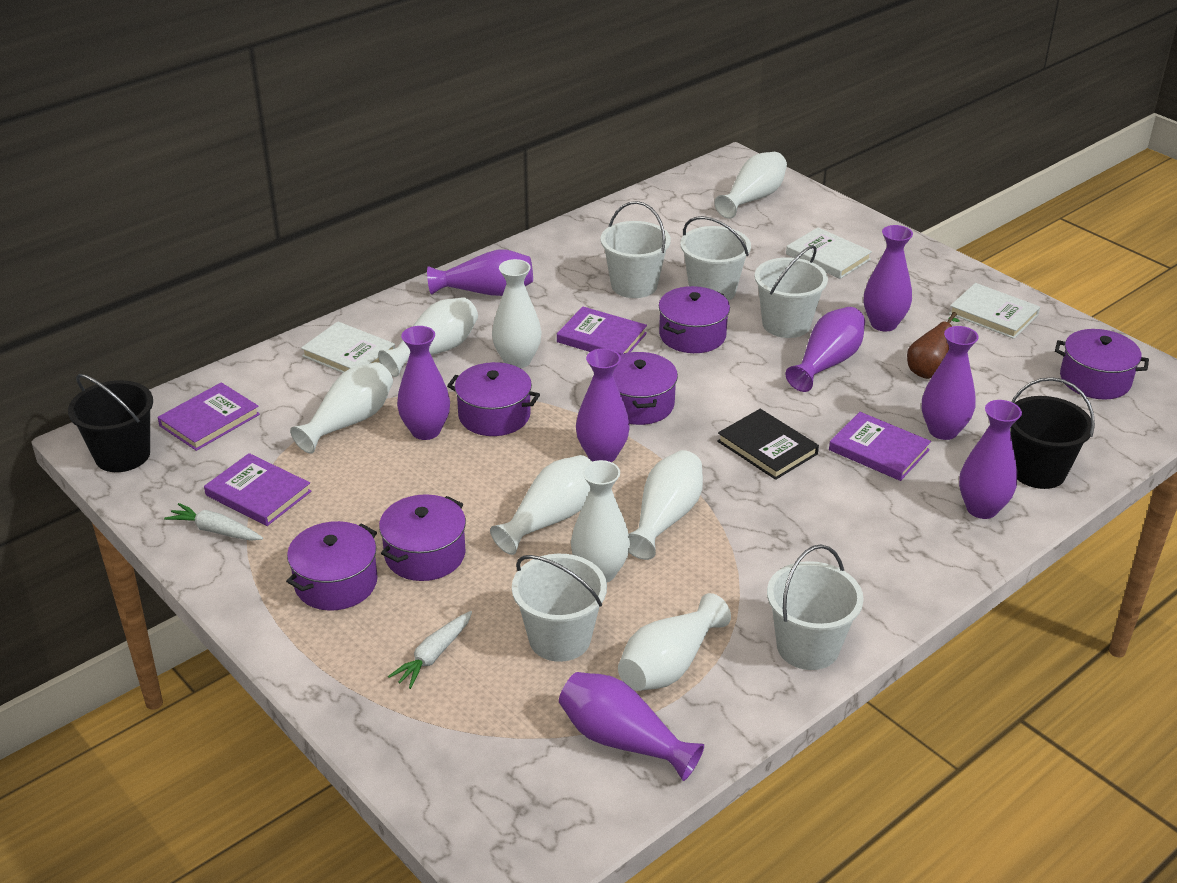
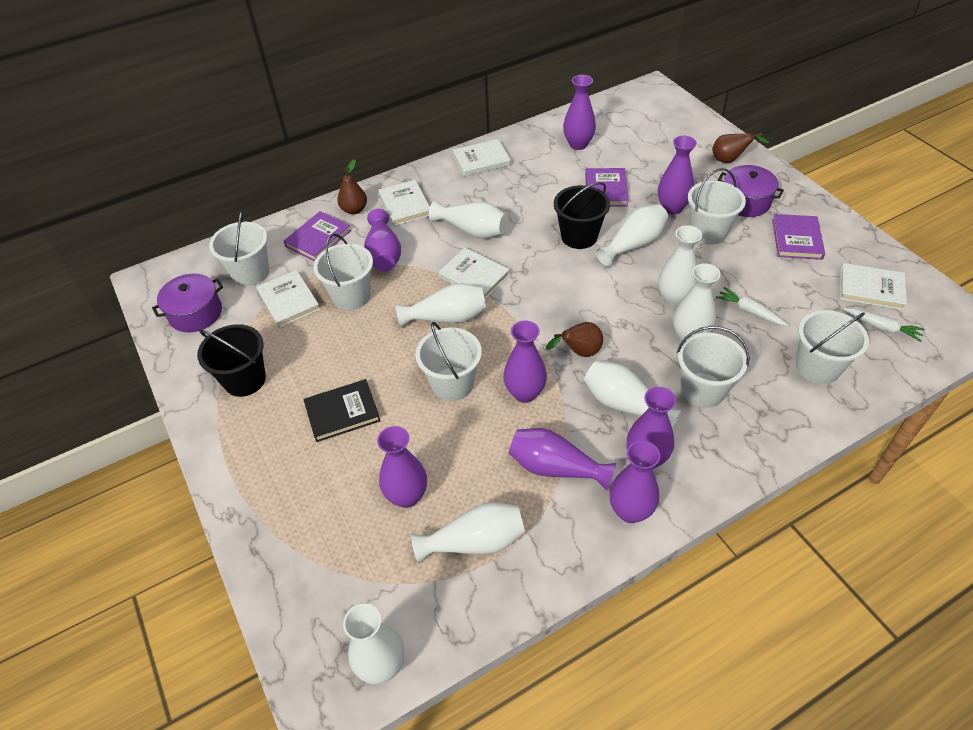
brown pear: [907,312,960,379] = 1 -> [337,159,367,214] [546,322,603,357] [712,133,769,163] = 3
purple book: [157,382,260,451] [204,453,311,526] [557,306,647,355] [829,412,931,481] = 4 -> [284,211,351,261] [585,168,629,207] [772,214,825,260] = 3
purple pot: [286,521,377,611] [379,494,466,581] [447,362,540,436] [613,352,678,425] [659,286,730,353] [1055,329,1149,400] = 6 -> [152,273,223,332] [718,165,784,217] = 2
white book: [301,321,395,373] [786,227,872,279] [949,283,1040,339] = 3 -> [256,270,320,328] [378,180,430,226] [439,248,510,299] [453,139,511,177] [840,263,907,310] = 5
white bucket: [512,554,607,662] [600,201,671,298] [680,216,751,301] [754,245,828,338] [767,545,864,670] = 5 -> [209,211,269,286] [313,234,373,310] [416,322,482,401] [677,326,750,408] [688,168,746,245] [796,310,869,384] = 6

